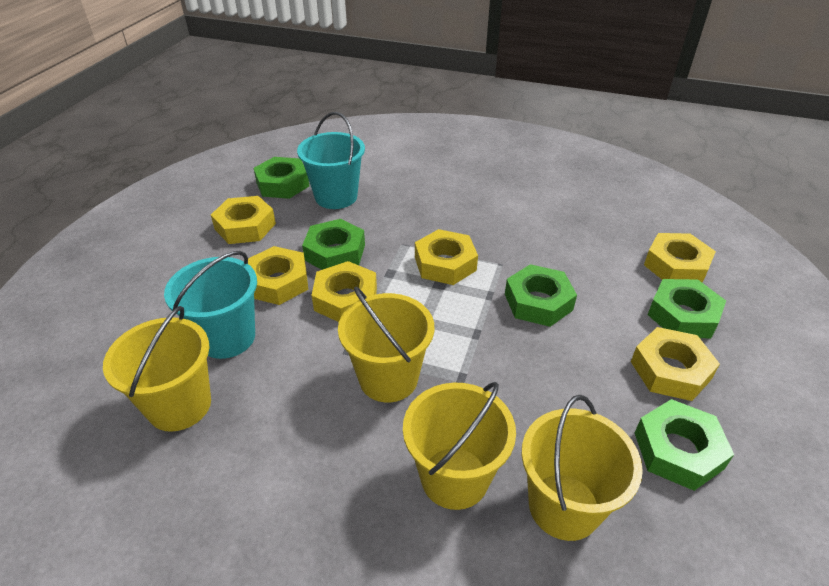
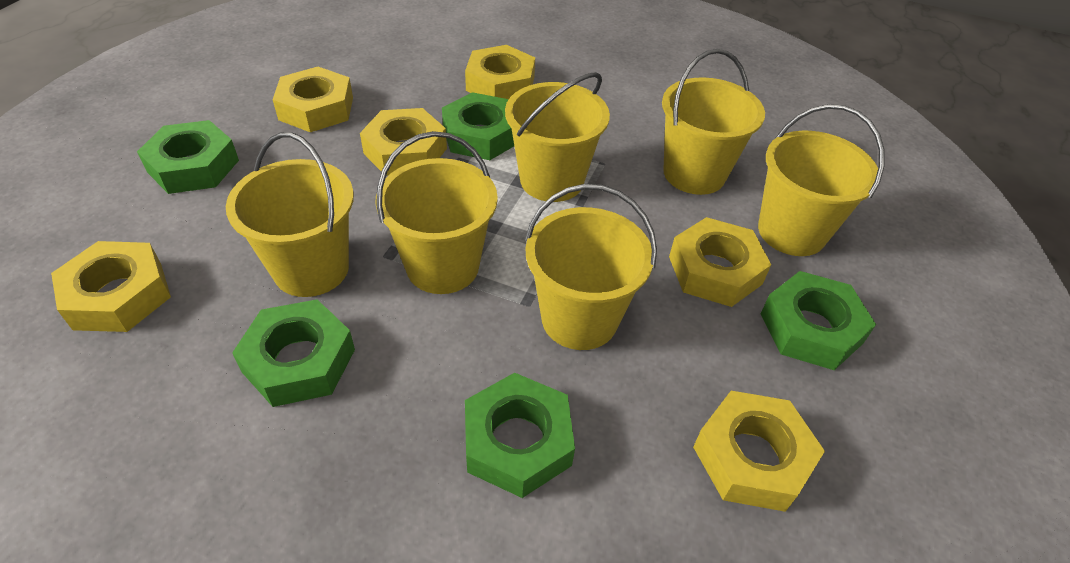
turquoise bucket: [164,251,257,359] [297,112,365,209] = 2 -> none = 0
yellow bucket: [103,306,211,432] [338,286,434,403] [403,382,516,510] [521,395,643,541] = 4 -> [226,132,354,297] [376,131,498,294] [505,72,610,202] [525,184,657,350] [662,49,765,195] [758,104,885,256] = 6

